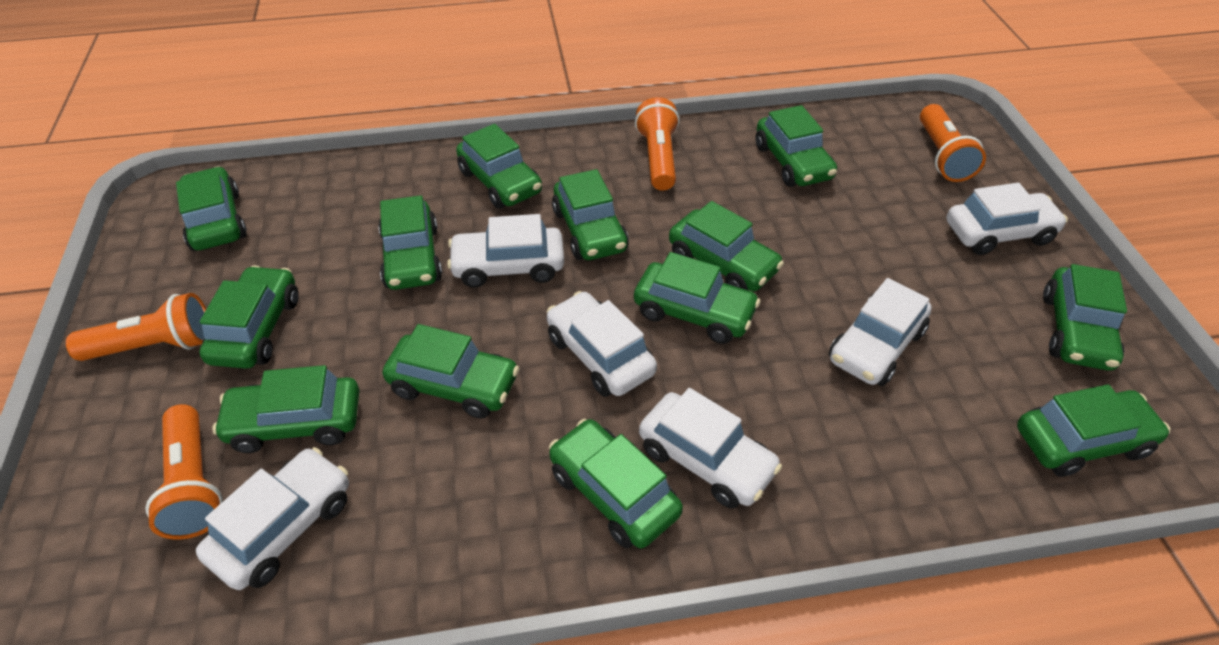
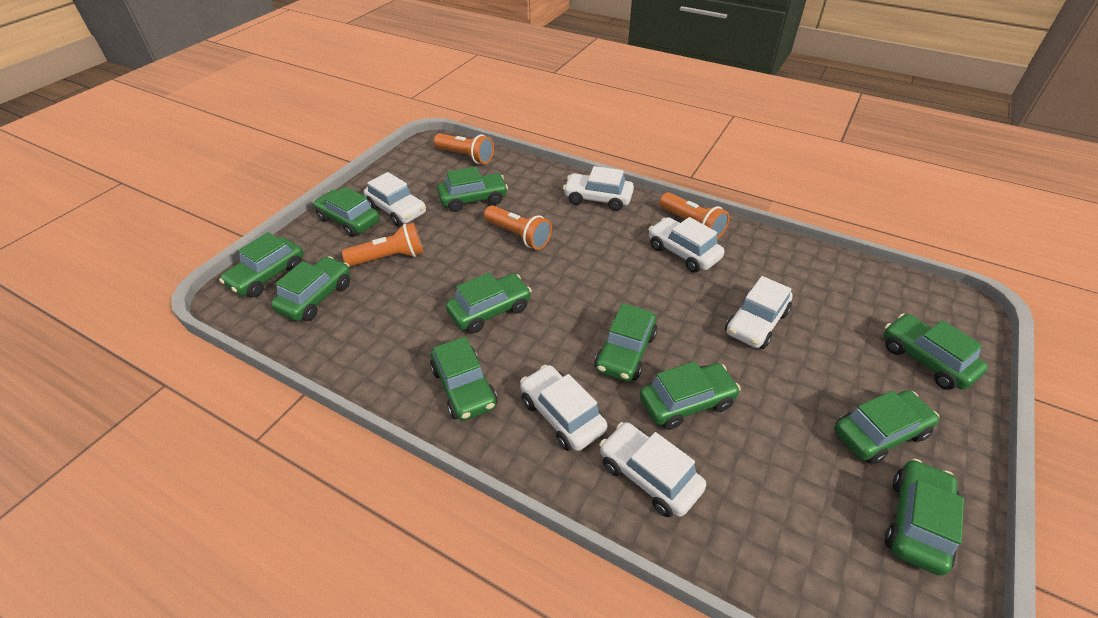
green car: [176,166,247,251] [199,265,299,369] [212,365,359,453] [378,195,442,290] [383,324,519,419] [456,124,542,209] [549,419,683,548] [552,169,629,260] [634,252,760,344] [669,201,784,291] [755,105,837,187] [1017,384,1171,477] [1043,264,1127,371] = 13 -> [219,232,304,297] [271,256,350,321] [313,187,380,237] [430,337,497,421] [437,167,508,212] [446,273,532,333] [594,303,657,382] [640,361,741,430] [834,390,939,464] [884,314,988,390] [885,459,964,576] = 11

